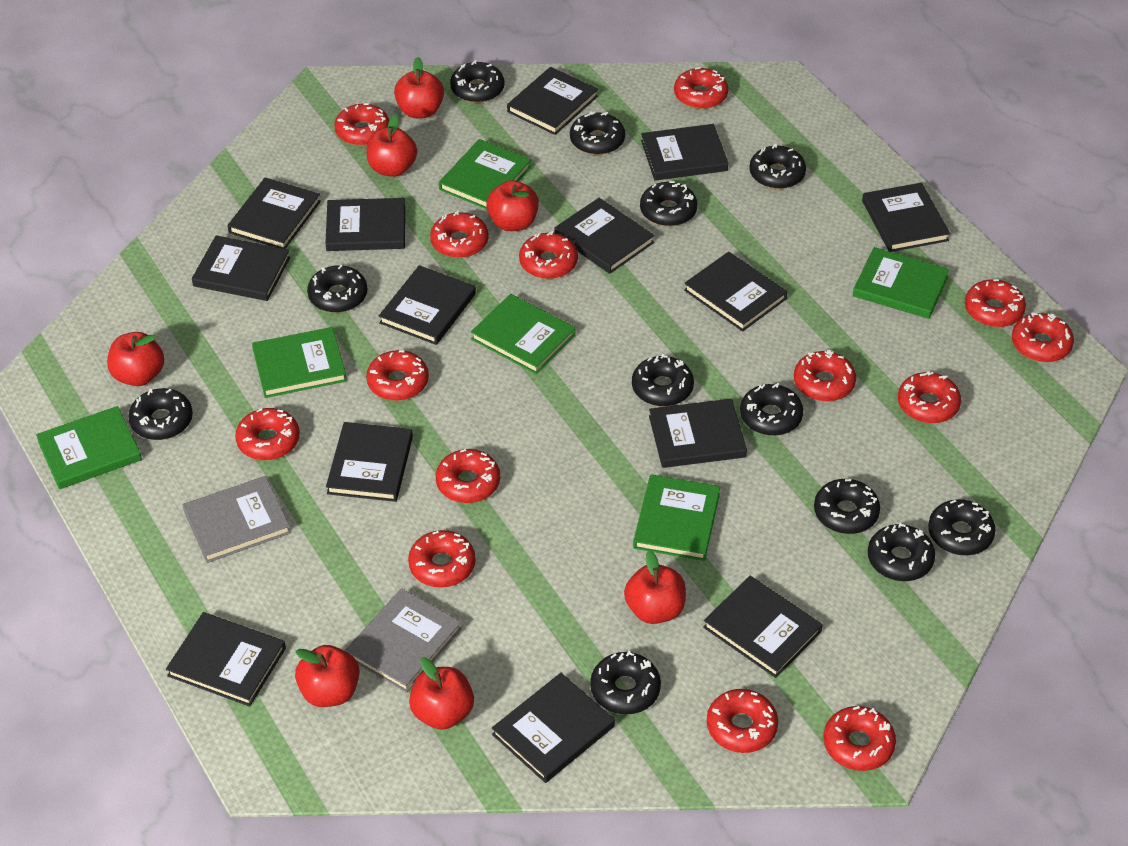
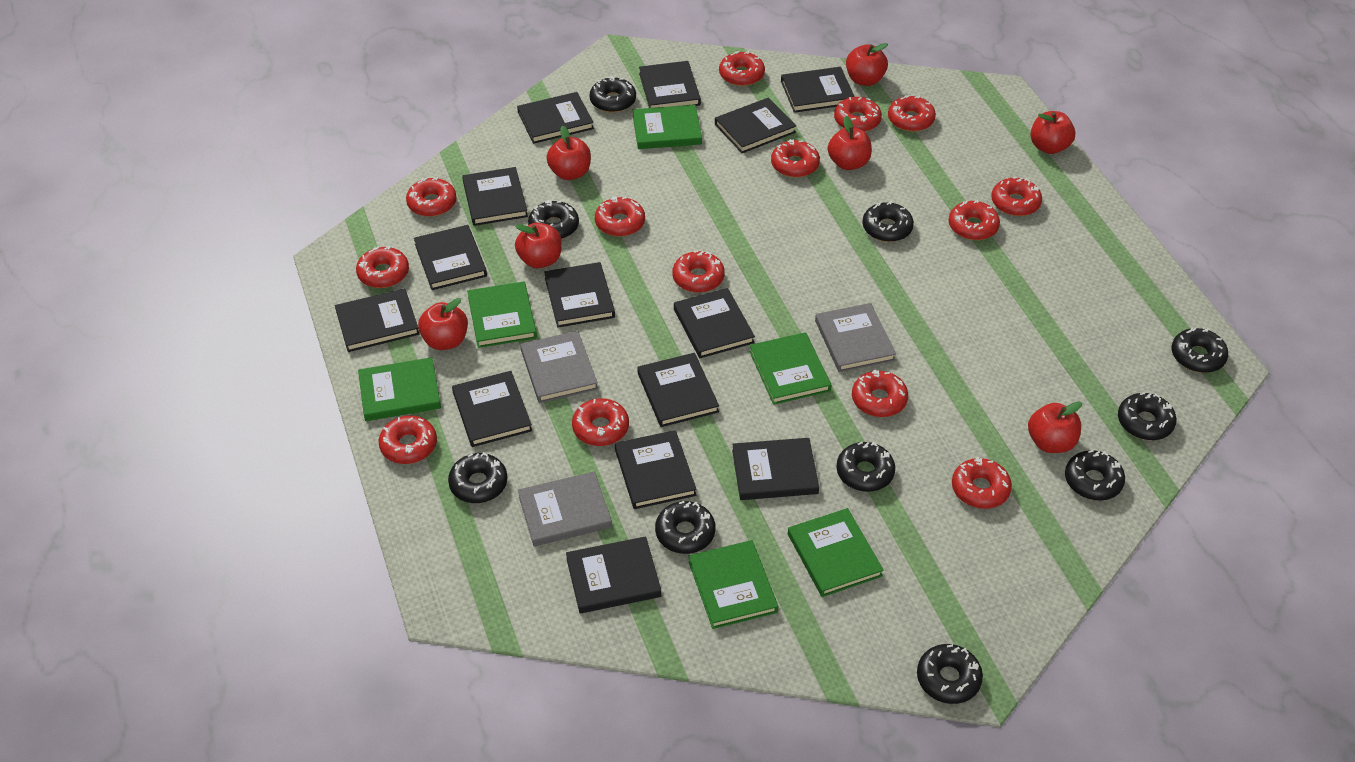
black donut: [128,388,193,440] [307,265,367,313] [450,60,505,103] [570,111,625,155] [590,651,661,714] [632,354,694,406] [640,181,697,226] [740,383,803,436] [749,144,806,189] [814,479,880,534] [868,523,935,581] [928,499,996,555] = 12 -> [448,452,508,503] [528,200,579,239] [589,76,636,113] [655,501,716,554] [836,442,895,492] [862,201,914,242] [917,644,983,704] [1065,450,1125,500] [1118,392,1177,440] [1171,328,1228,373] = 10
grey book: [183,476,291,563] [345,588,462,693] = 2 -> [518,471,612,546] [520,331,598,403] [815,303,896,372] = 3

